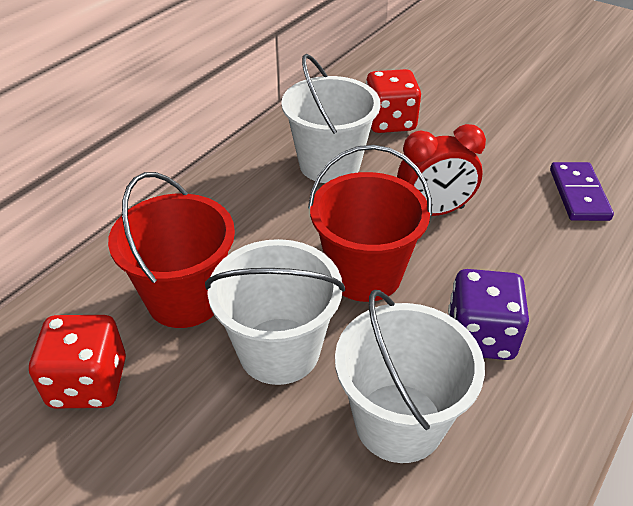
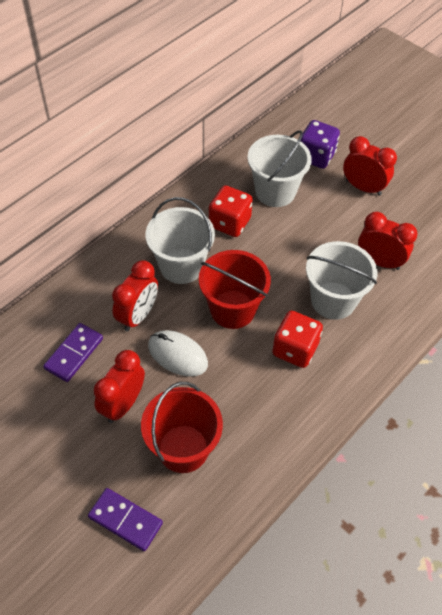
purple domino: [550,162,614,221] = 1 -> [43,323,103,382] [88,488,163,551] = 2
red clock: [397,124,486,216] = 1 -> [94,350,145,423] [112,260,158,331] [343,136,397,196] [358,212,418,270] = 4
white mouse: none = 0 -> [148,330,208,377] = 1

